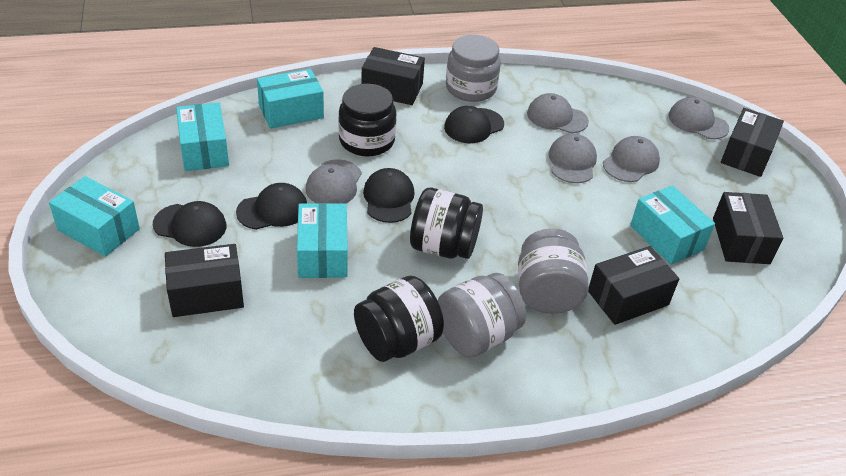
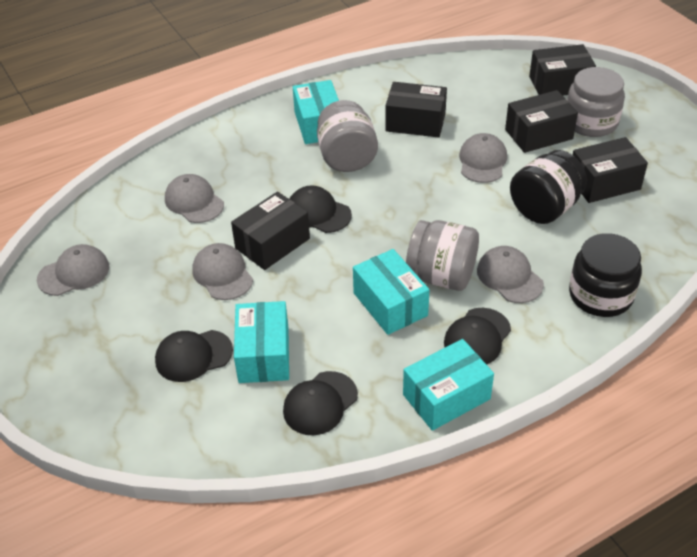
black jar: [338,84,397,156] [354,276,444,362] [410,188,483,259] = 3 -> [510,150,587,224] [569,233,642,317] = 2
turquoise box: [49,176,140,257] [176,103,229,171] [257,69,324,129] [297,203,348,278] [630,185,715,265] = 5 -> [234,301,289,383] [293,80,339,144] [353,249,430,335] [403,339,494,431] = 4

